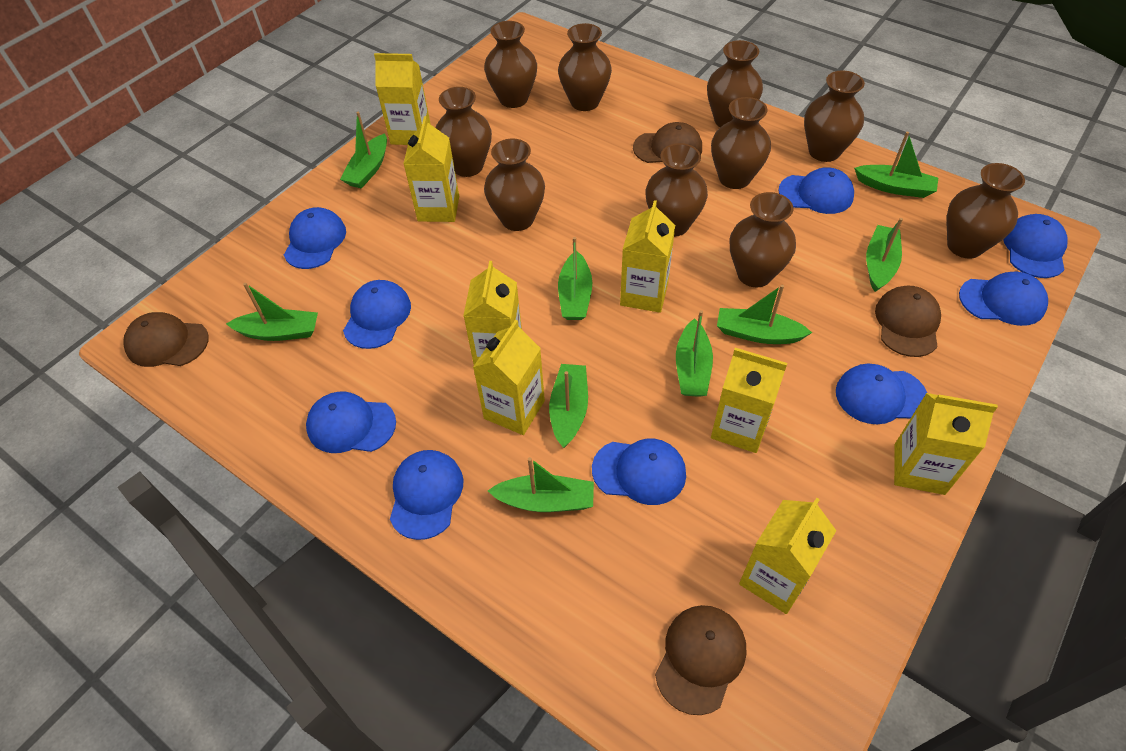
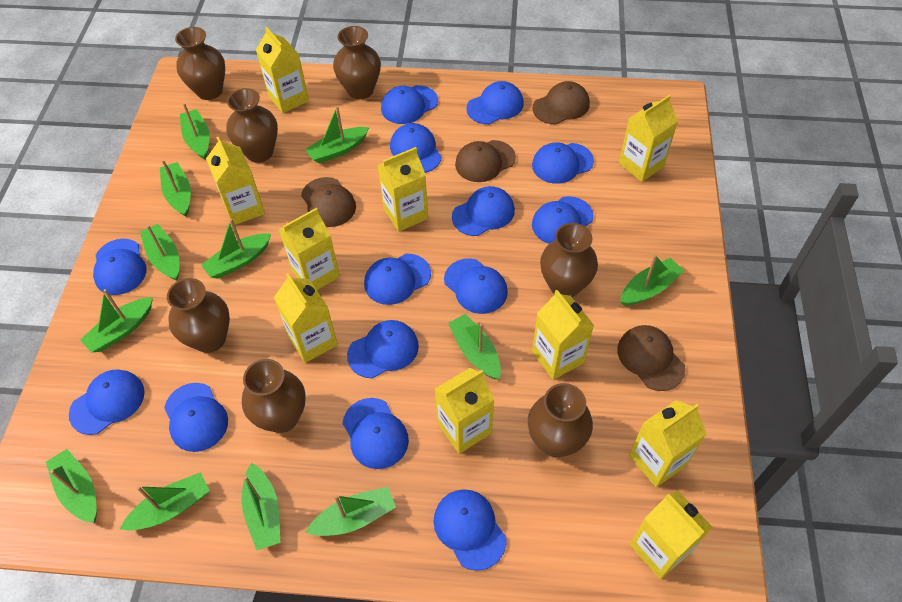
blue cap: [284,207,346,269] [306,392,396,453] [343,280,411,349] [390,450,464,540] [592,439,686,505] [778,167,854,214] [836,364,927,424] [959,271,1048,326] [1003,214,1068,278] = 9 -> [69,369,145,435] [93,239,147,295] [164,383,228,452] [342,398,409,469] [347,320,419,378] [364,254,431,305] [381,85,438,124] [390,123,442,173] [433,489,507,571] [444,258,508,314] [452,186,515,236] [466,81,524,124] [532,142,594,184] [532,196,593,244] = 14
brown vase: [435,87,492,177] [484,21,537,108] [484,139,545,231] [558,23,612,111] [645,143,708,237] [707,40,763,127] [711,97,771,189] [730,192,796,288] [804,70,865,162] [947,163,1025,259] = 10 -> [167,278,230,353] [175,27,225,100] [226,88,278,163] [242,359,306,433] [333,26,381,99] [528,383,593,457] [540,223,598,297] = 7
green boat: [226,283,318,341] [340,112,387,189] [488,457,594,512] [549,364,588,448] [558,237,592,320] [676,310,713,397] [717,285,812,344] [854,132,938,198] [866,218,903,292] = 9 -> [46,449,97,523] [80,289,153,352] [120,472,210,531] [140,224,179,281] [160,160,191,217] [180,103,210,160] [201,219,271,279] [242,463,280,550] [305,106,369,164] [306,486,396,536] [448,314,501,380] [620,255,684,306] = 12
yellow carton: [374,53,430,145] [403,116,459,222] [463,261,522,365] [473,320,545,435] [620,200,675,313] [711,348,787,453] [739,498,836,614] [894,393,998,495] = 8 -> [206,137,265,225] [256,27,309,113] [274,274,338,363] [279,208,340,290] [377,147,428,232] [435,368,495,454] [532,290,594,380] [619,95,678,182] [629,400,707,487] [630,491,713,579] = 10

